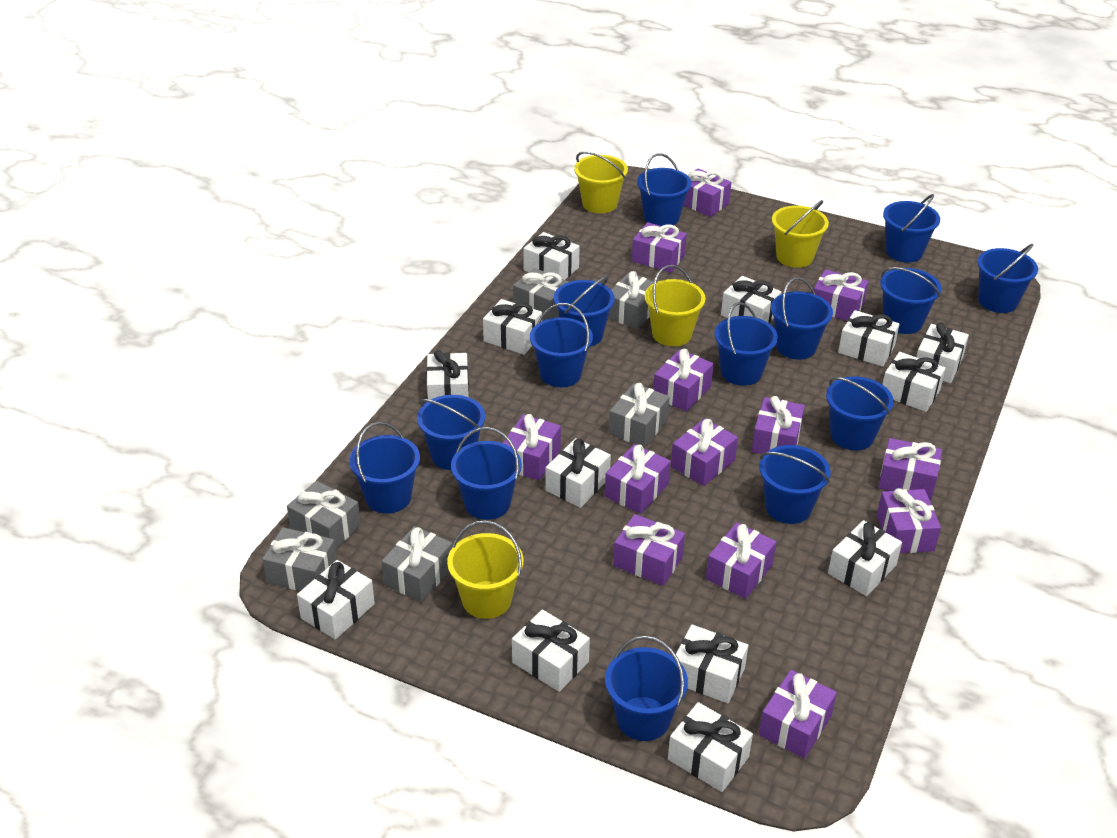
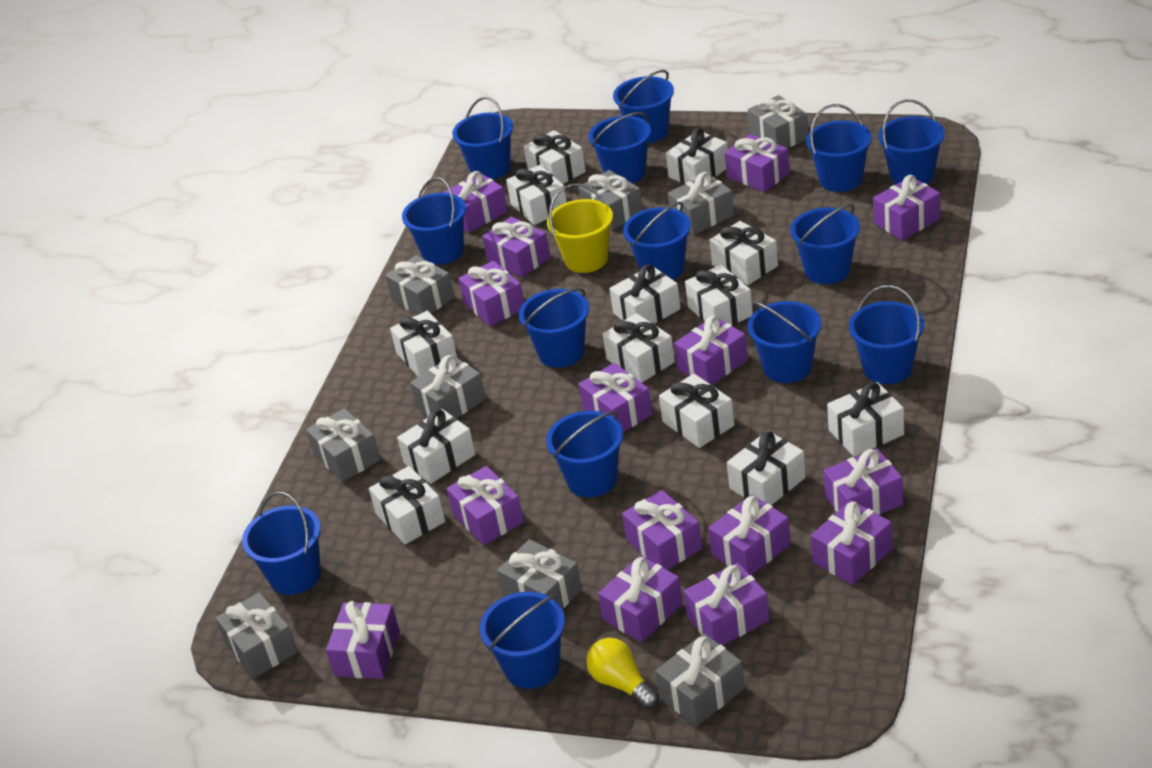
grey gift: [262,527,337,591] [287,481,361,549] [381,526,452,602] [513,268,568,320] [608,271,654,329] [609,383,670,448] = 6 -> [215,592,298,678] [306,408,380,482] [385,255,455,315] [410,355,486,418] [497,539,582,609] [578,170,643,230] [655,633,745,727] [668,172,734,235] [748,95,808,148] = 9
purple gift: [503,414,561,481] [605,444,671,514] [613,514,685,586] [632,222,687,273] [653,349,714,412] [671,418,738,486] [683,168,731,217] [706,523,776,599] [752,396,805,454] [759,670,837,758] [814,269,869,321] [877,488,941,553] [878,438,942,500] = 13 -> [326,601,400,679] [443,171,507,233] [447,466,524,545] [458,261,524,326] [482,216,550,278] [578,363,653,432] [598,555,683,642] [622,490,702,570] [674,316,748,385] [684,563,770,645] [708,495,791,575] [725,134,790,192] [811,500,892,585] [823,448,903,515] [873,175,940,240] = 15
yellow bucket: [447,520,523,619] [574,151,628,214] [644,265,706,346] [772,200,829,268] = 4 -> [547,183,613,273] = 1
yellow light bulb: none = 0 -> [586,638,659,709] = 1

